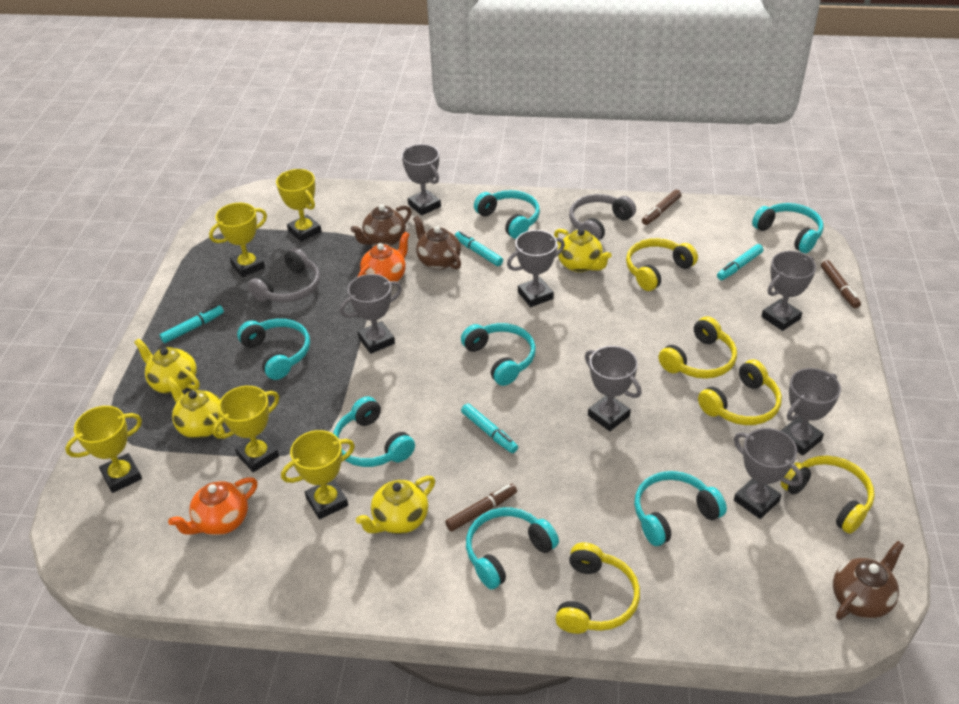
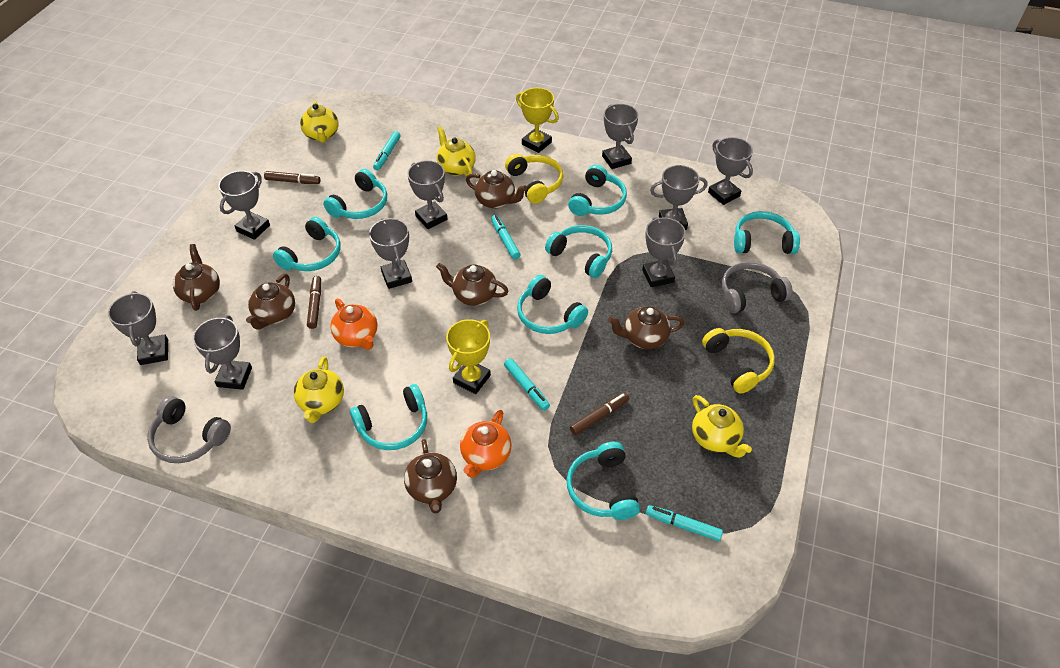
brown teapot: [350,204,412,246] [413,216,461,270] [833,541,904,620] = 3 -> [173,244,220,311] [246,274,295,330] [404,439,457,514] [436,263,509,306] [466,170,527,209] [608,306,685,349] = 6
grey trophy: [340,274,402,354] [402,144,441,216] [507,230,565,307] [585,346,641,431] [734,428,803,519] [761,251,816,331] [781,368,841,456] = 7 -> [108,291,168,365] [193,315,252,390] [218,171,270,240] [369,218,412,289] [407,160,448,229] [602,104,639,169] [642,217,686,287] [650,165,708,230] [708,137,753,205] = 9
turquoise headphones: [237,319,310,380] [333,396,415,467] [461,323,536,386] [466,507,559,589] [474,190,540,239] [634,471,727,546] [752,203,824,253] = 7 -> [273,217,341,271] [323,169,387,219] [350,384,427,450] [517,275,588,334] [545,225,612,278] [567,442,640,520] [568,165,627,216] [734,211,800,254] = 8
yellow headphones: [555,542,640,634] [626,238,698,291] [658,316,737,379] [698,360,782,425] [781,456,875,534] = 5 -> [505,154,563,204] [702,328,775,394] = 2
yellow trophy: [65,406,142,493] [209,203,267,277] [213,386,279,472] [276,169,322,242] [281,430,355,519] = 5 -> [446,319,491,394] [516,88,559,153] = 2

